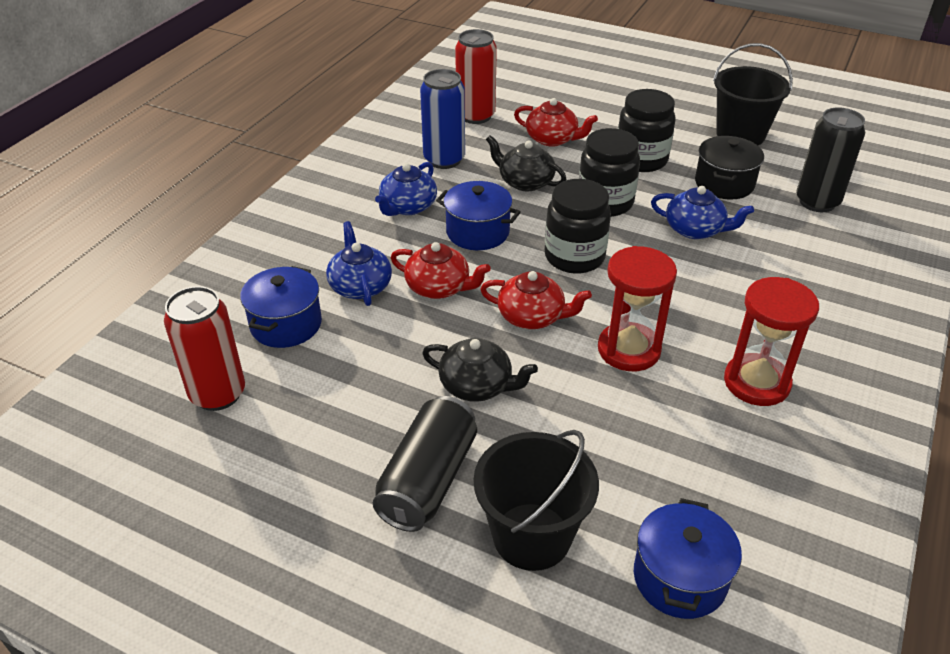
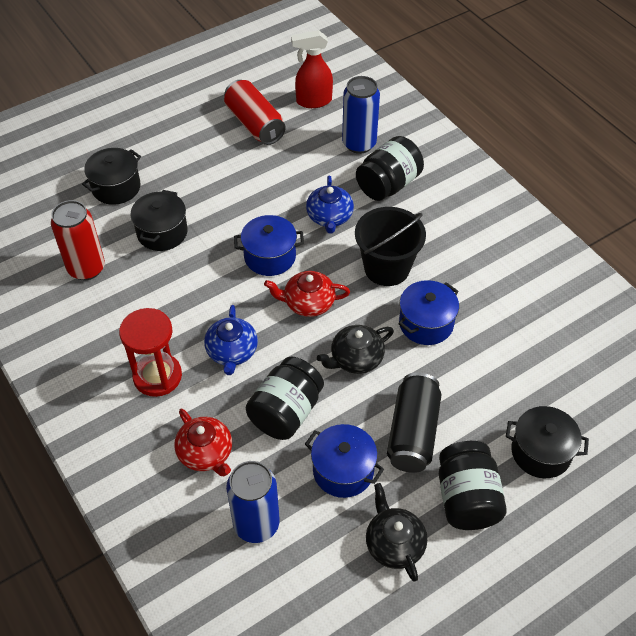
black bucket: [474,430,599,571] [713,43,793,145] = 2 -> [355,207,426,286] = 1
black can: [373,396,477,532] [796,107,865,212] = 2 -> [387,372,441,473] = 1
black pot: [695,136,764,200] = 1 -> [82,148,141,205] [130,190,188,251] [506,406,589,478] = 3
blue can: [420,69,465,169] = 1 -> [226,461,280,543] [342,76,380,154] = 2
blue teapot: [326,221,392,306] [375,162,437,216] [651,186,754,239] = 3 -> [204,305,258,375] [306,176,354,234] = 2
red hourglass: [598,246,677,371] [724,277,819,406] = 2 -> [119,308,182,397] = 1
red spray bottle: none = 0 -> [291,30,333,108] = 1
red teapot: [391,242,491,299] [480,271,592,329] [514,98,598,147] = 3 -> [174,409,232,476] [264,271,350,317] = 2

